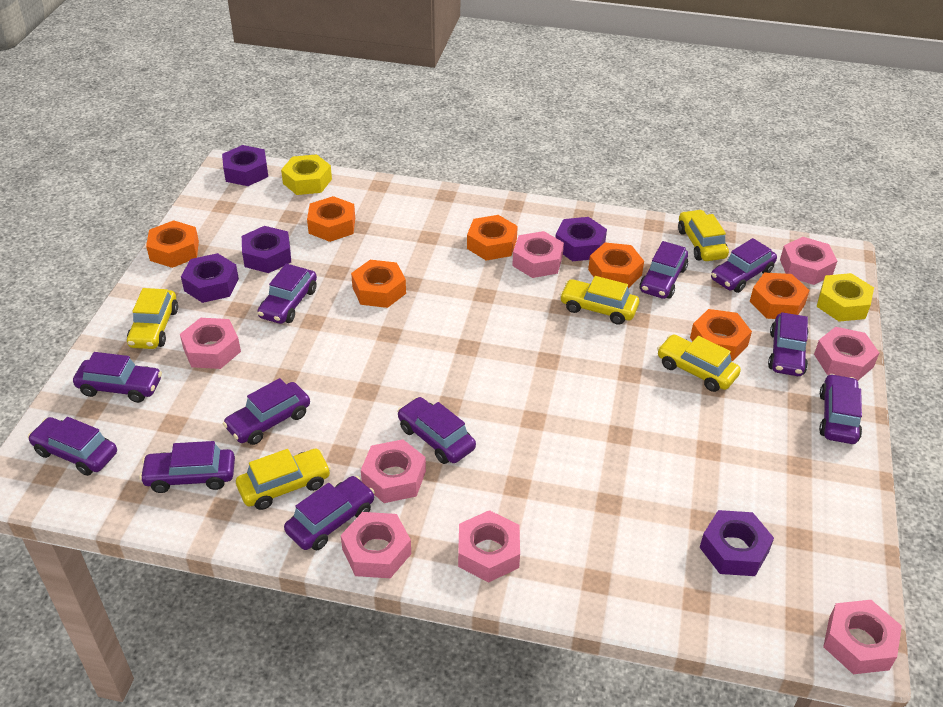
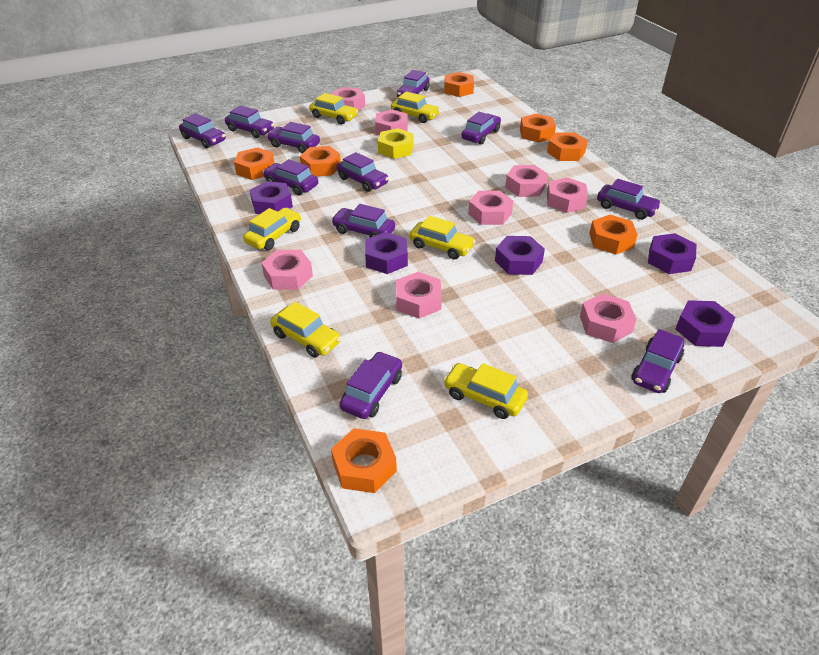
yellow car: [127,288,178,349] [236,449,331,510] [560,276,639,325] [657,334,741,392] [678,209,729,261] = 5 -> [243,208,301,250] [270,302,341,358] [309,93,358,124] [391,91,440,123] [410,216,475,260] [443,363,528,419] = 6
yellow nut: [281,154,332,195] [817,273,874,322] = 2 -> [378,128,413,159] = 1

